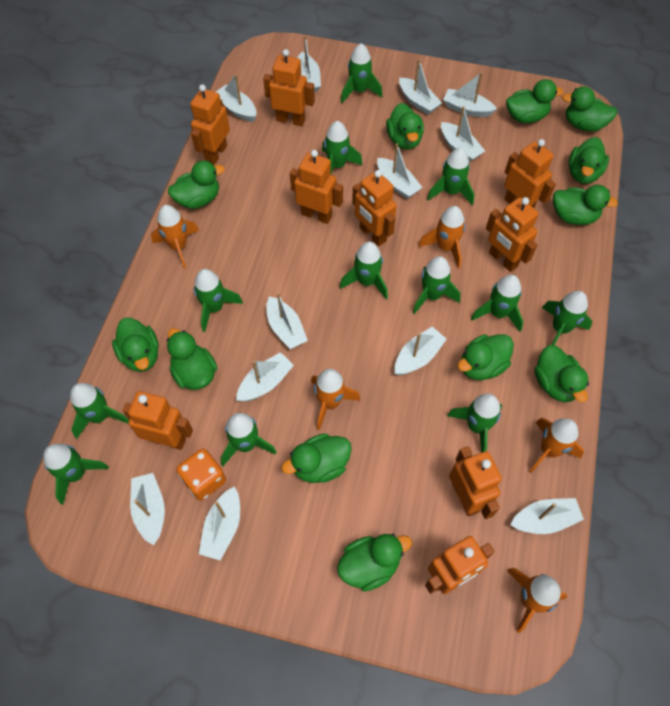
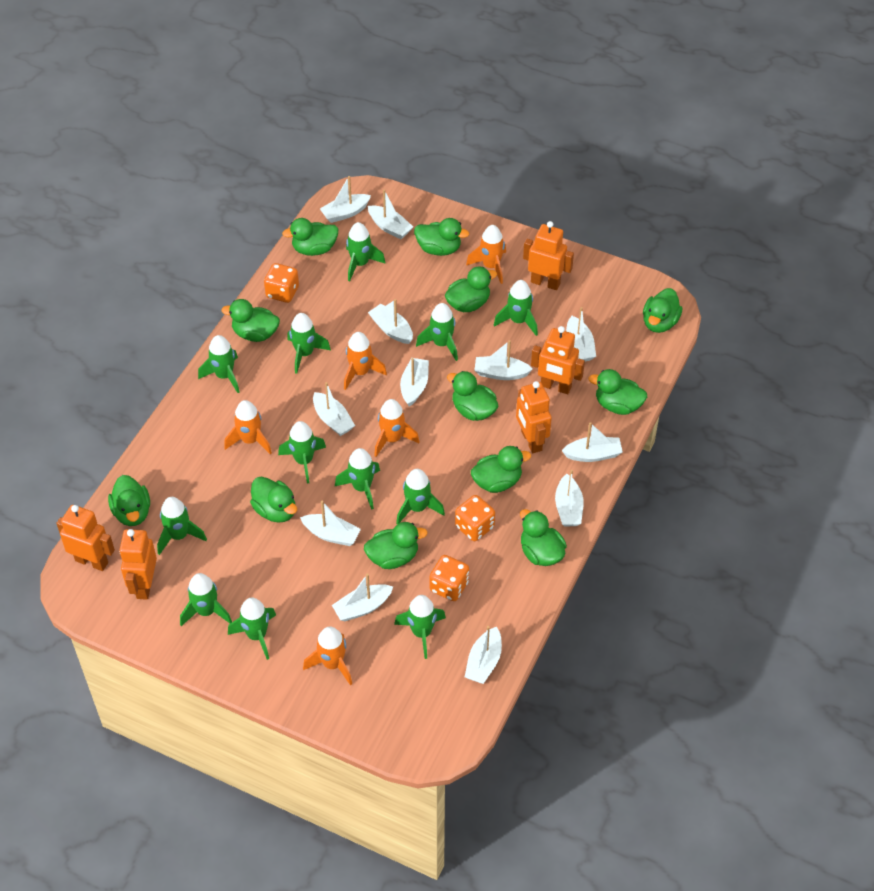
orange dice: [176,449,226,501] = 1 -> [264,263,299,303] [430,555,469,601] [455,495,495,541] = 3
orange robot: [123,391,193,450] [190,84,230,165] [263,49,315,126] [290,150,343,224] [352,170,397,246] [425,536,495,594] [449,446,502,519] [486,197,539,272] [504,139,556,208] = 9 -> [56,505,115,571] [119,529,157,600] [516,381,552,453] [523,221,574,290] [531,326,585,394] = 5

